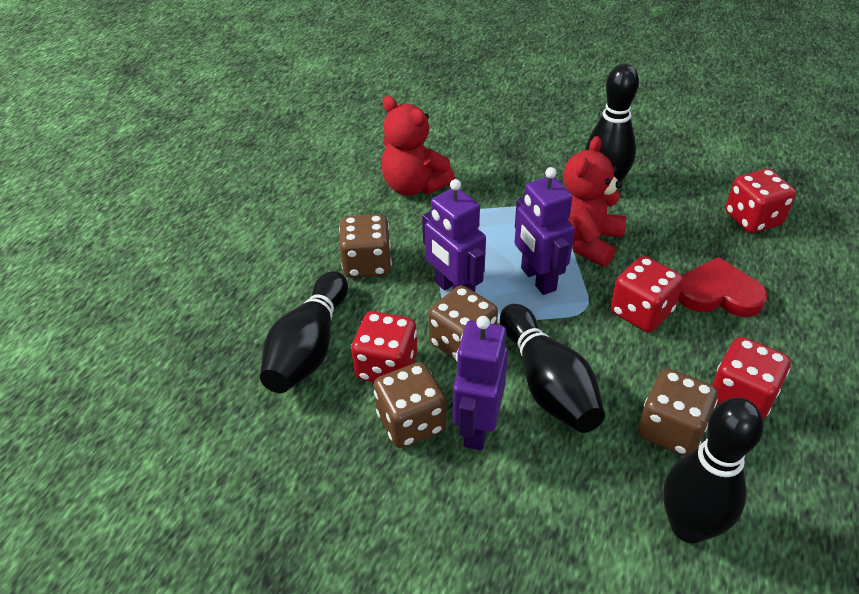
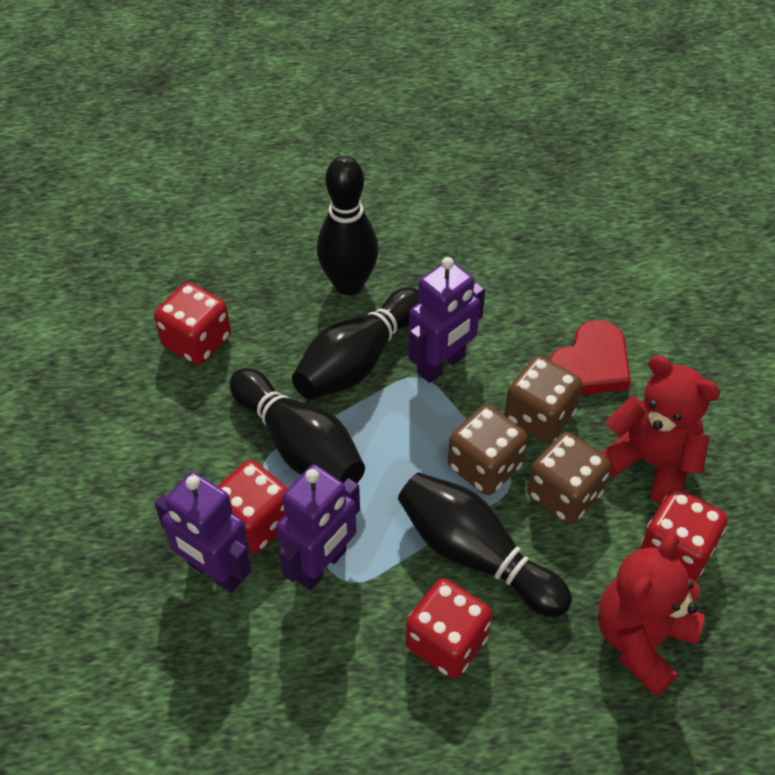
brown dice: [339,214,392,278] [374,362,446,448] [428,285,498,360] [638,369,718,456] = 4 -> [448,405,528,495] [504,356,583,443] [527,432,611,524] = 3

